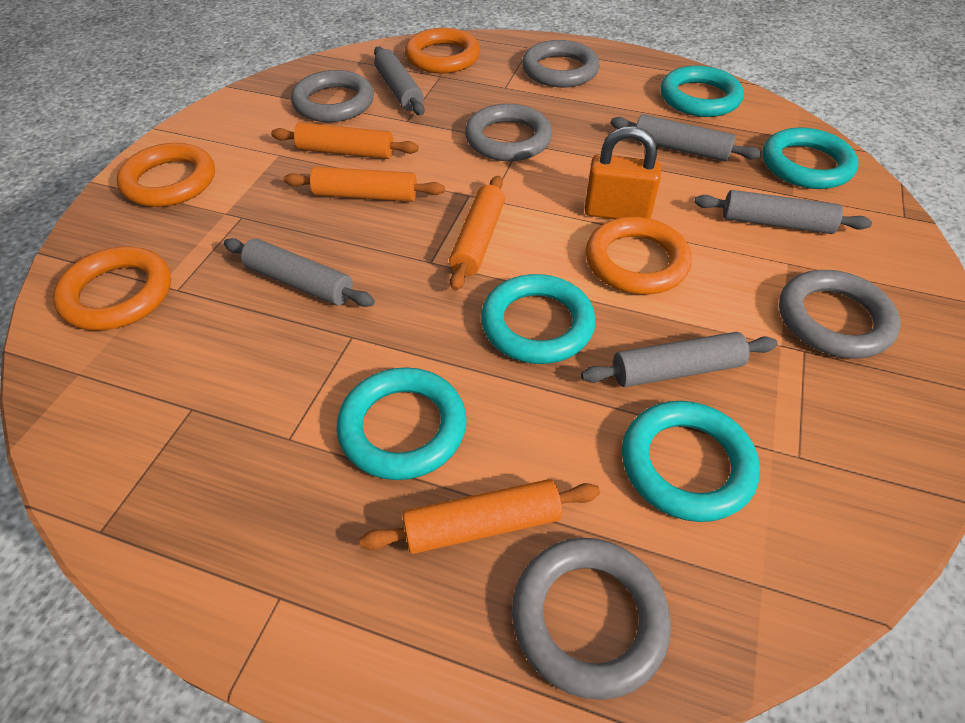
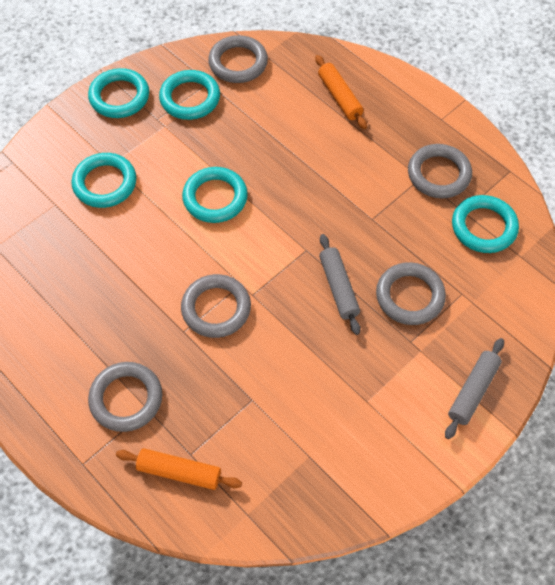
grey rolling pin: [224,238,375,307] [374,47,425,115] [581,332,777,387] [610,114,762,162] [694,190,872,234] = 5 -> [319,234,361,335] [445,338,504,439] = 2
orange padlock: [584,126,661,219] = 1 -> none = 0
orange ring: [53,247,171,330] [117,143,215,207] [405,28,480,74] [585,217,692,294] = 4 -> none = 0
orange rolling pin: [271,122,419,159] [284,167,445,202] [359,479,600,554] [449,176,505,291] = 4 -> [116,448,242,490] [315,55,367,129] = 2

